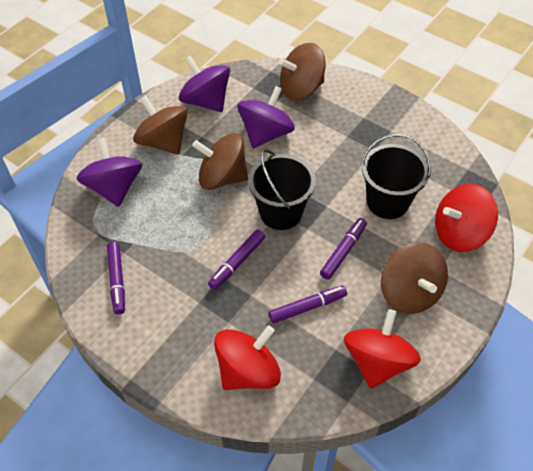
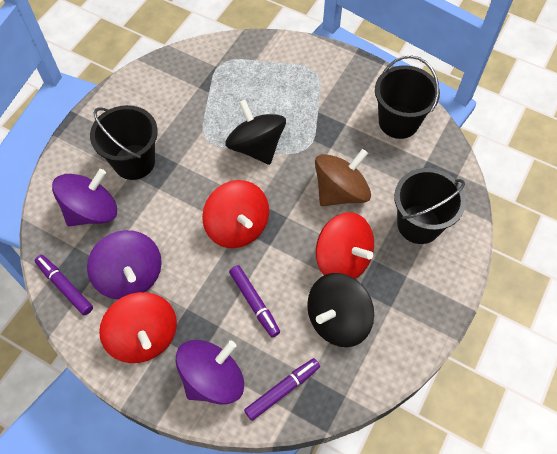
black bucket: [248,149,316,230] [361,134,431,219] = 2 -> [90,105,158,180] [375,55,440,139] [394,168,466,244] = 3
black spinning top: none = 0 -> [225,100,286,165] [307,273,374,347] = 2
brown spinning top: [133,95,188,155] [192,133,248,190] [279,43,326,100] [381,243,448,314] = 4 -> [315,149,371,206] = 1
purple marker: [107,242,125,314] [208,230,265,290] [268,286,347,323] [320,218,367,280] = 4 -> [35,255,93,315] [229,265,280,338] [244,358,320,421] = 3

